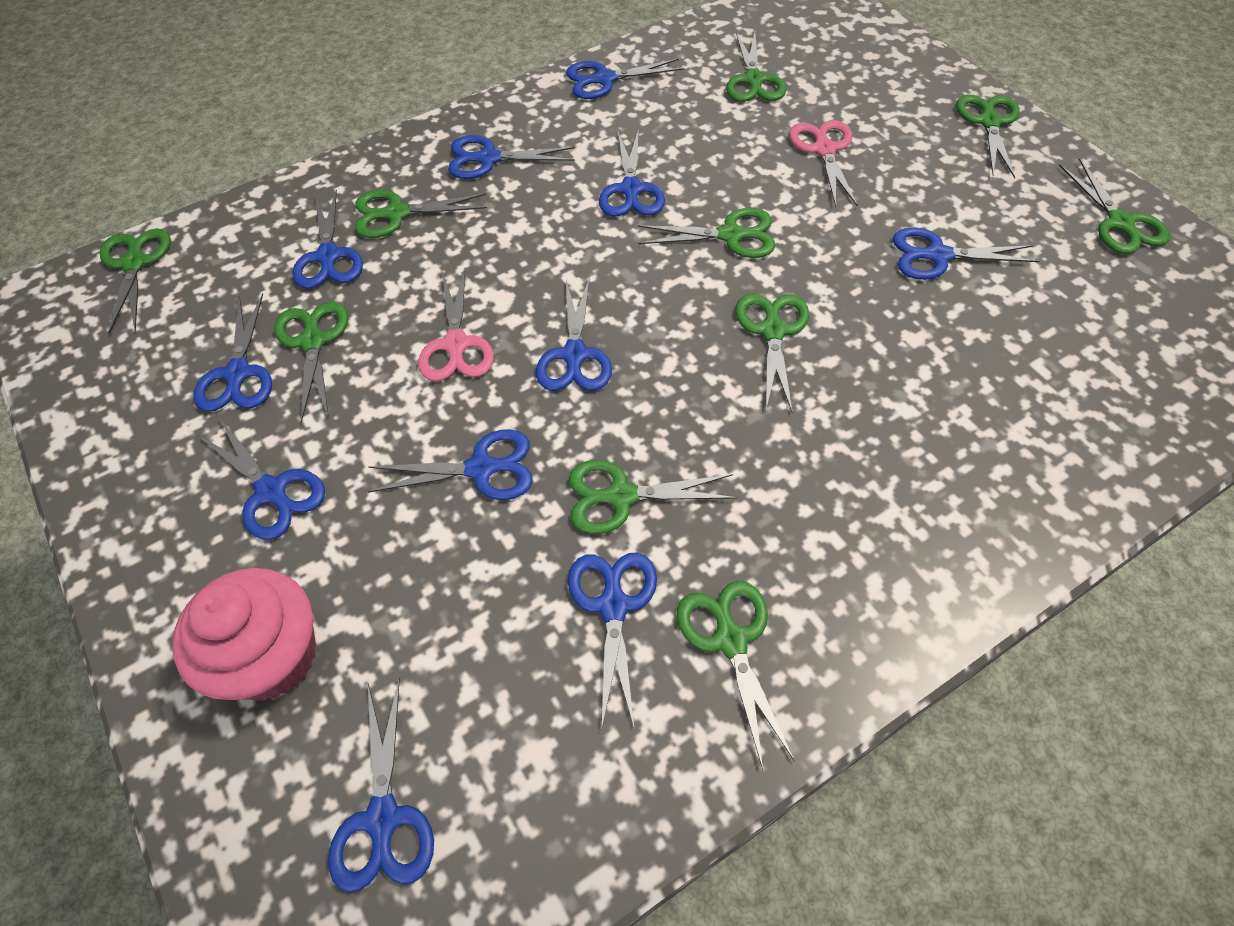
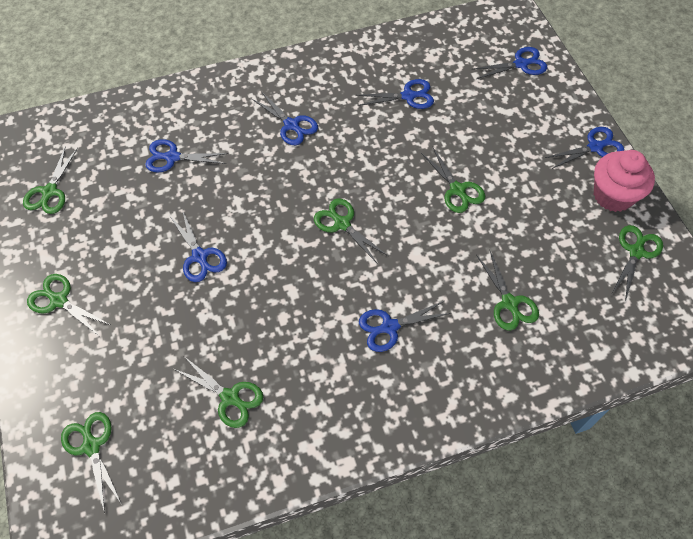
blue scissors: [193,293,272,412] [198,419,325,540] [292,190,363,289] [328,678,434,893] [368,429,533,500] [448,135,575,179] [536,276,612,391] [566,58,685,99] [568,553,657,730] [599,129,665,217] [893,227,1039,280] = 11 -> [145,139,228,173] [170,210,227,282] [252,91,318,145] [357,79,434,109] [359,301,451,352] [472,47,547,79] [545,127,624,169] = 7
green scissors: [100,228,170,334] [274,302,348,423] [355,190,487,238] [569,460,738,534] [638,208,775,258] [677,581,794,769] [726,32,786,102] [735,294,809,413] [956,95,1020,178] [1059,158,1170,254] = 10 -> [23,146,78,214] [27,274,110,336] [61,412,121,513] [174,357,263,428] [314,198,388,264] [421,148,485,213] [476,251,539,331] [612,225,663,302] = 8
pink scissors: [418,269,494,381] [789,120,858,207] = 2 -> none = 0

